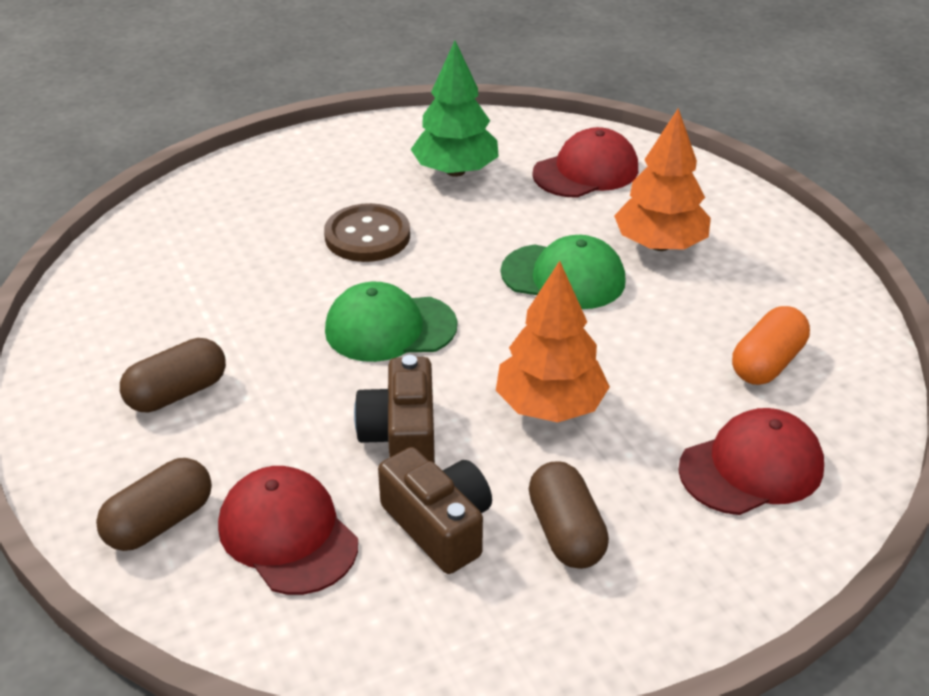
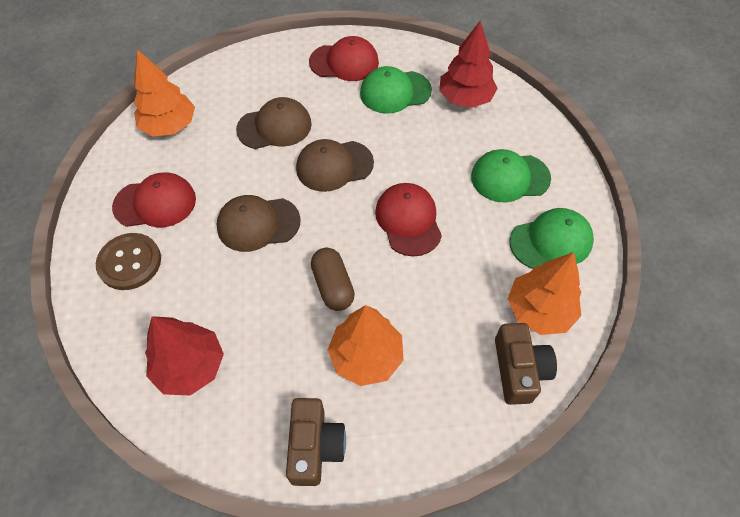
brown cap: none = 0 -> [216,195,301,252] [236,97,312,149] [296,139,374,192] = 3
brown capsule: [96,458,212,551] [120,338,226,413] [529,461,609,569] = 3 -> [311,248,355,311] = 1
green cap: [325,282,457,362] [501,235,626,309] = 2 -> [360,66,432,114] [471,149,551,202] [510,208,594,269] = 3
green tree: [410,41,499,177] = 1 -> none = 0
orange capsule: [732,306,810,385] = 1 -> none = 0
orange tree: [496,261,610,422] [614,108,711,251] = 2 -> [134,49,195,137] [328,305,404,386] [508,252,581,335] = 3
red tree: none = 0 -> [145,316,224,396] [439,21,498,108] = 2

